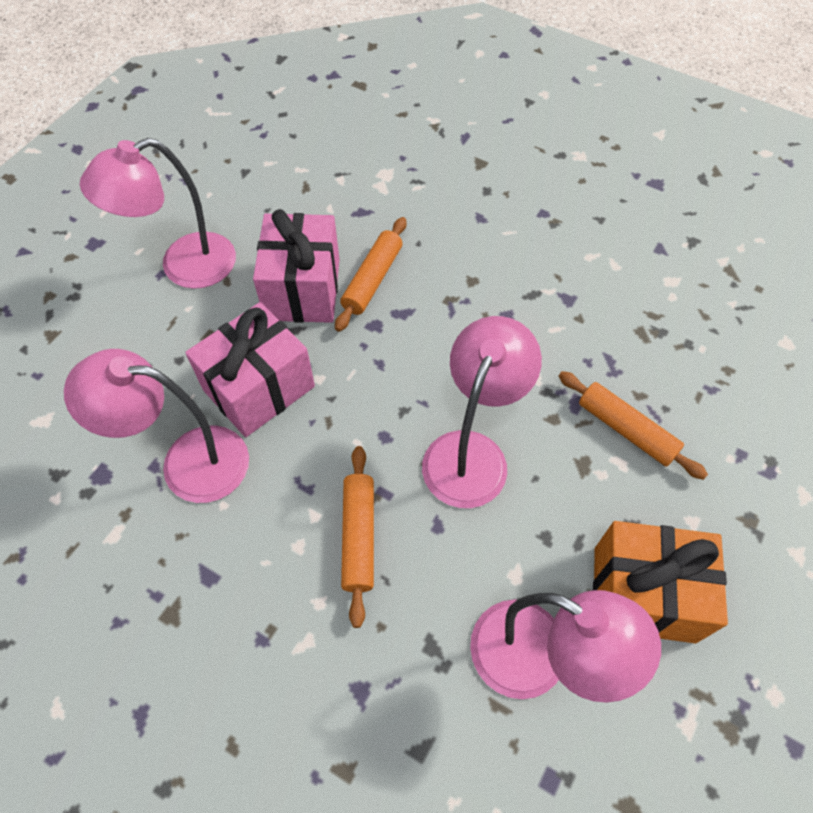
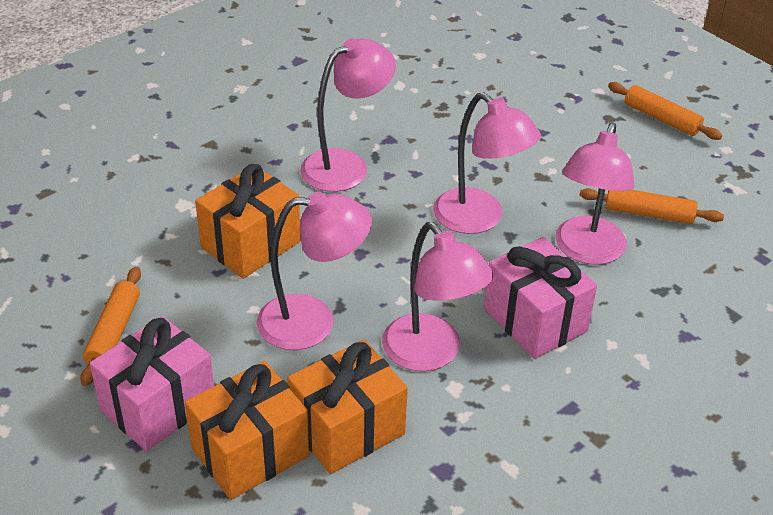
orange gift: [593,521,728,643] = 1 -> [185,361,309,500] [195,164,301,279] [287,339,408,474] = 3
pink lamp: [64,349,249,503] [80,138,236,289] [422,316,542,508] [470,590,661,703] = 4 -> [256,191,372,350] [300,38,396,192] [382,222,493,371] [433,92,541,234] [555,122,635,265] = 5

